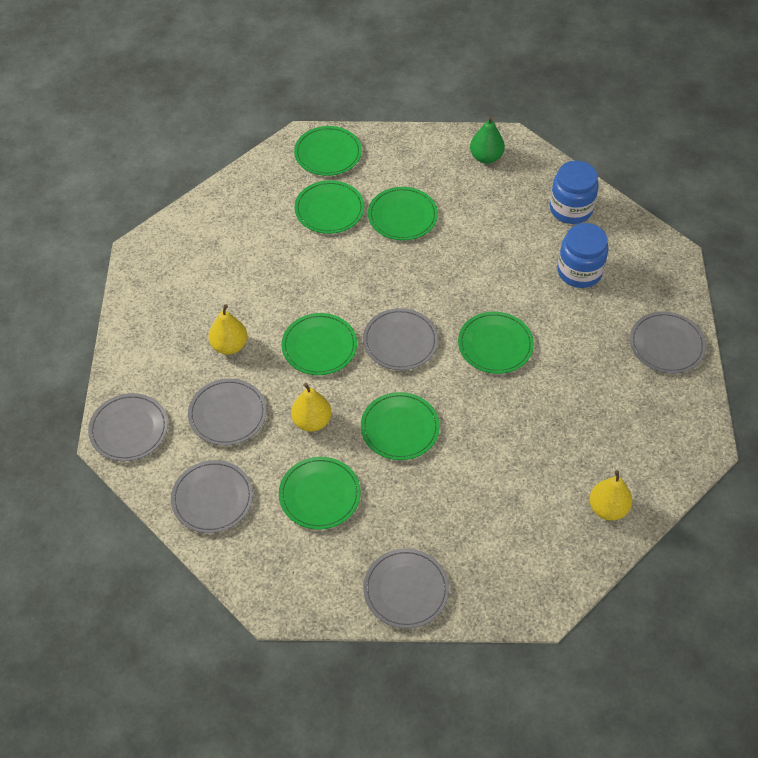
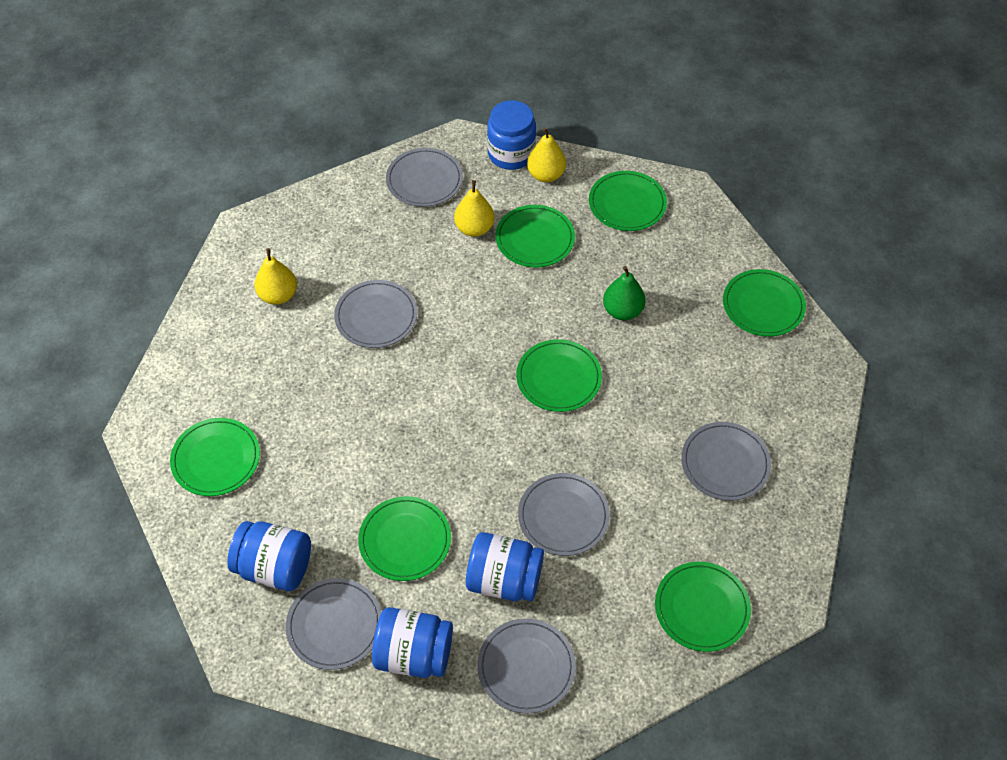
blue jar: [550,161,599,224] [557,223,609,288] = 2 -> [227,521,311,591] [372,607,453,678] [466,532,544,601] [487,100,536,170] = 4

